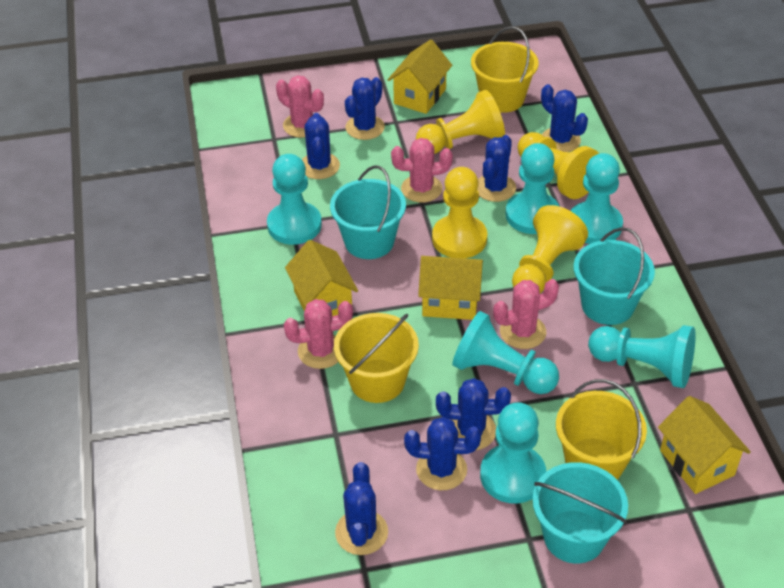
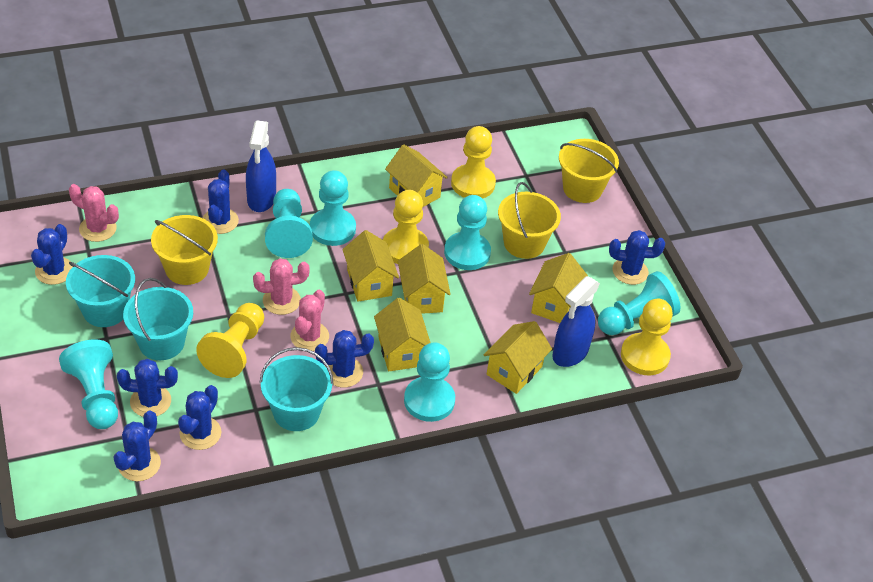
blue spray bottle: none = 0 -> [246,120,276,212] [552,276,600,367] = 2
pink cactus: [276,75,324,138] [284,299,353,369] [391,138,453,203] [493,279,559,349] = 4 -> [69,184,119,242] [253,258,310,315] [290,290,329,351] = 3
yellow house: [285,240,358,316] [388,39,452,114] [418,256,483,320] [658,396,751,494] = 4 -> [342,230,399,301] [374,298,431,371] [385,144,448,207] [398,244,451,314] [484,321,552,394] [529,253,588,323] = 6

